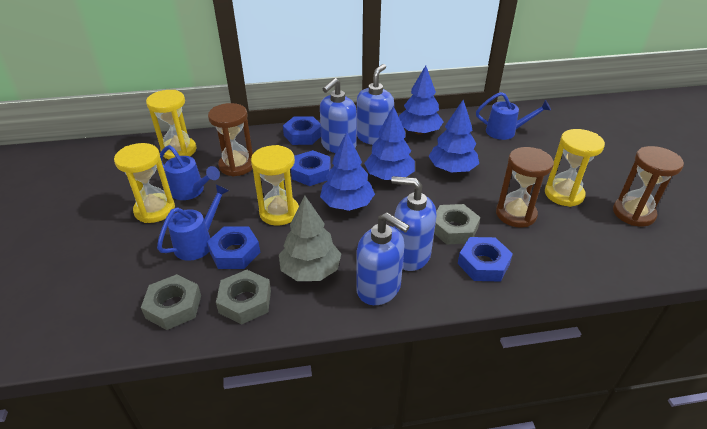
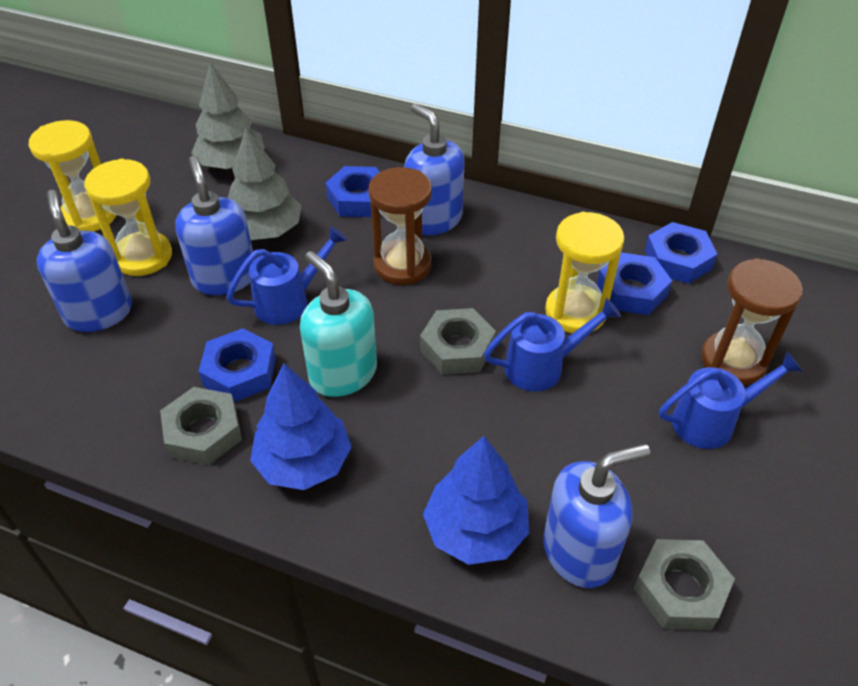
blue tree: [320,132,375,211] [364,106,415,180] [399,66,444,135] [428,100,479,173] = 4 -> [250,364,352,490] [423,436,529,565] = 2
brown hourglass: [208,103,253,176] [496,147,554,227] [613,146,684,227] = 3 -> [368,167,432,285] [701,258,803,385] = 2
grey tree: [279,195,341,281] = 1 -> [191,62,265,169] [228,128,302,240] = 2
turquoise soap dispenser: none = 0 -> [300,251,377,397] = 1
yellow hourglass: [114,143,175,223] [146,90,196,159] [251,145,299,226] [545,129,605,207] = 4 -> [29,120,116,232] [84,159,172,276] [545,212,624,333] = 3

